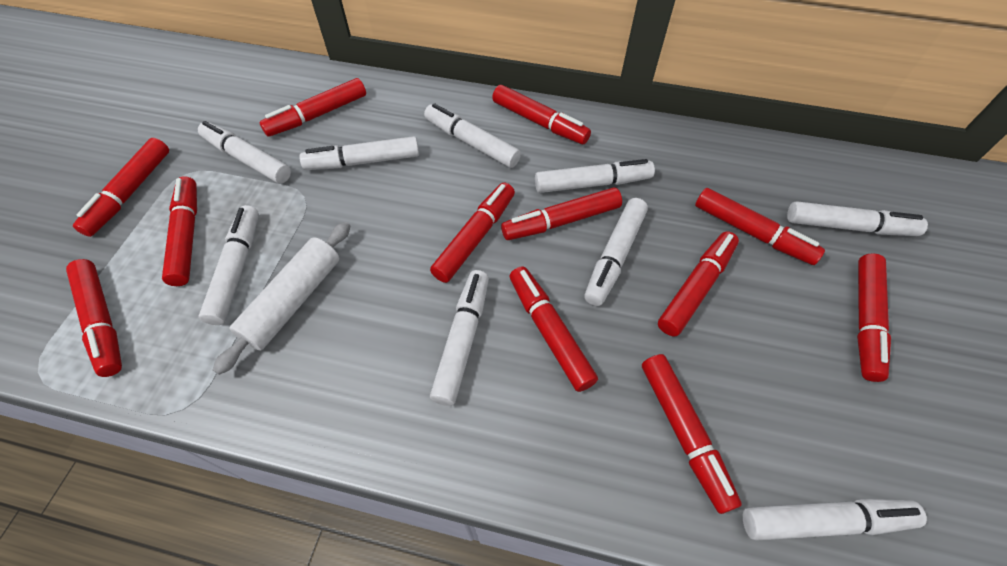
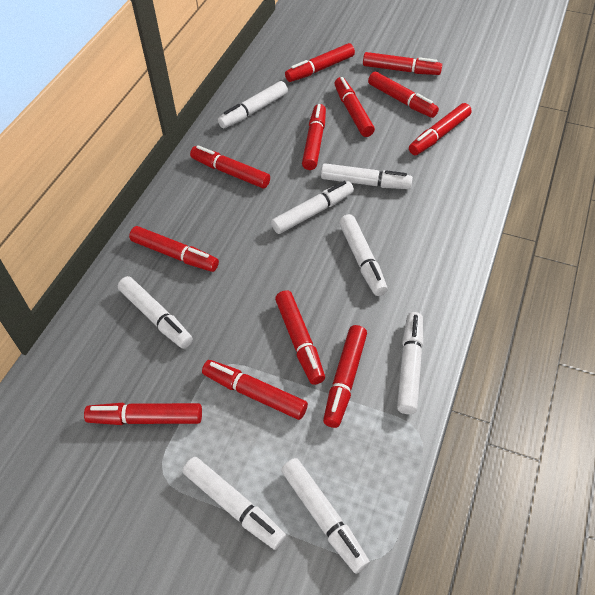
white marker: [198,121,291,184] [199,205,259,325] [299,136,419,170] [424,103,521,168] [430,270,489,406] [535,159,655,193] [584,198,648,306] [743,499,927,541] [787,201,928,236] = 9 -> [118,276,193,349] [183,457,286,550] [218,81,288,128] [271,181,354,234] [281,458,370,574] [321,163,413,189] [339,214,388,296] [397,312,423,414] = 8
white rolling pin: [213,222,350,375] = 1 -> none = 0

